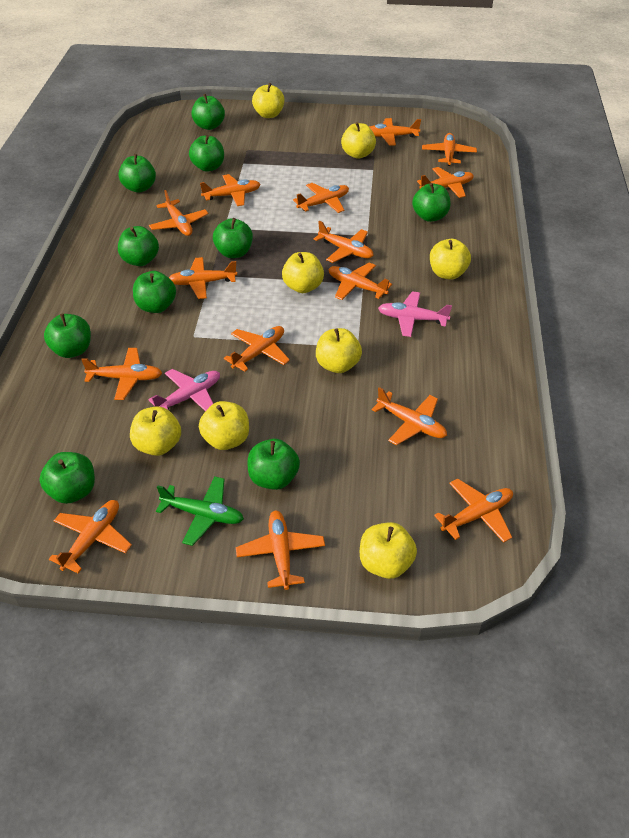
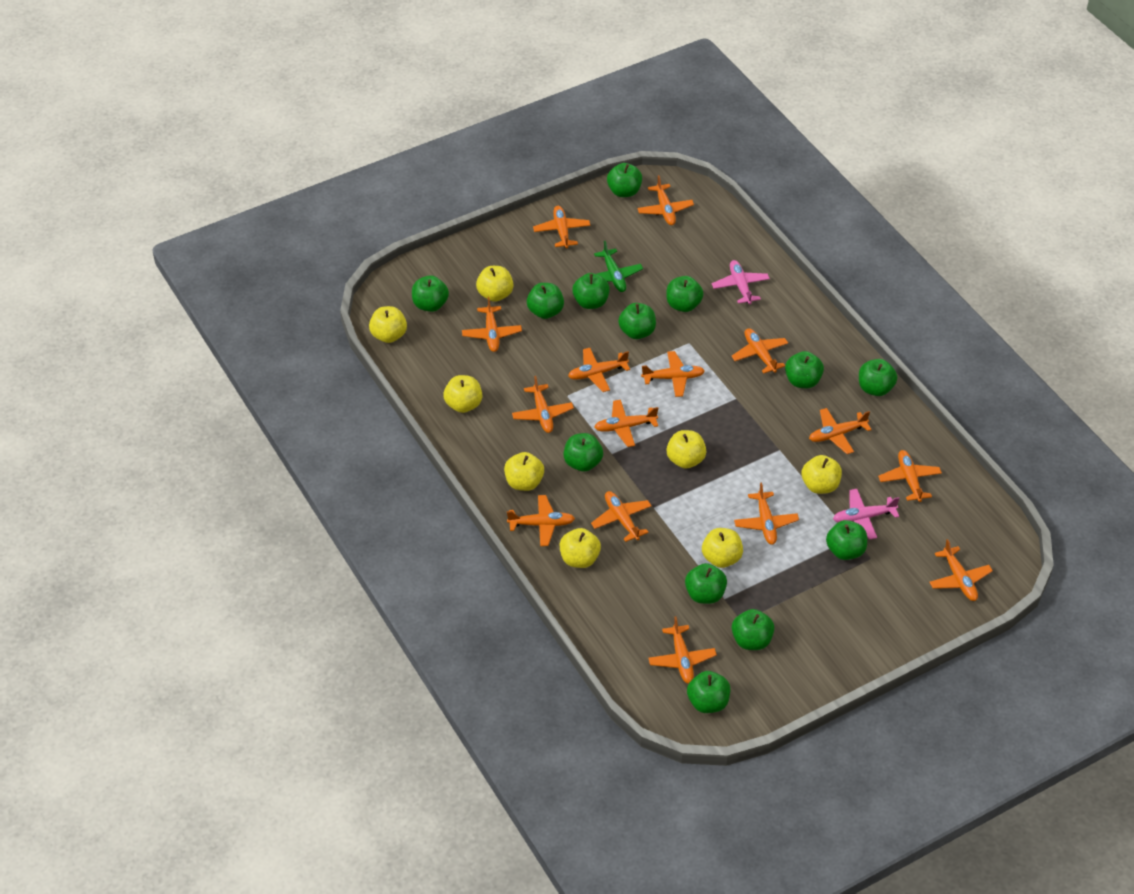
green apple: [39,452,95,504] [44,313,91,358] [118,154,156,193] [118,226,159,266] [133,271,176,313] [189,135,224,172] [191,94,225,130] [213,218,253,258] [248,439,300,490] [412,183,451,222] = 10 -> [412,275,449,312] [527,283,564,319] [564,433,603,472] [572,273,610,309] [607,163,642,197] [618,303,656,339] [666,276,703,312] [685,563,727,604] [687,671,730,713] [732,609,774,650] [785,351,824,388] [826,520,867,560] [859,359,897,396] = 13

